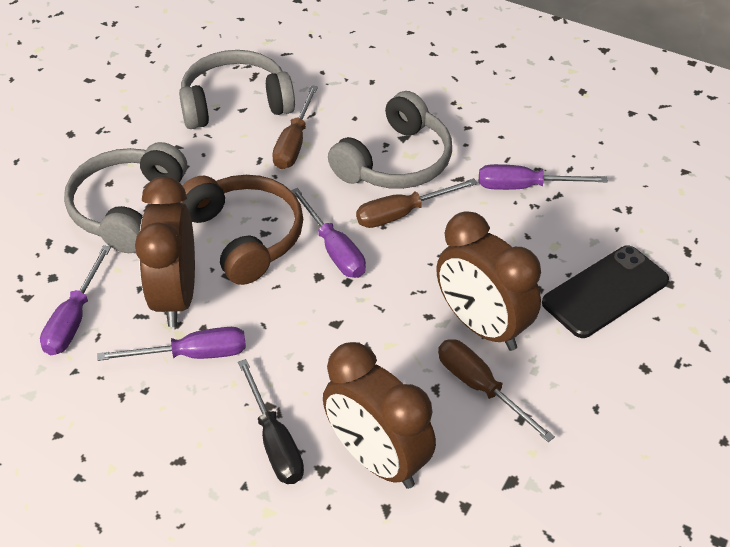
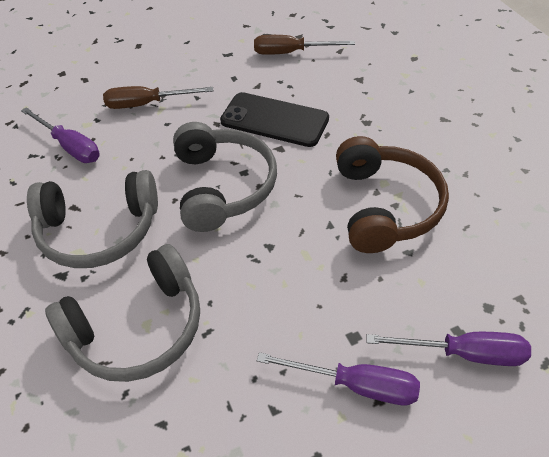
black screwdriver: [238,359,304,484] = 1 -> none = 0
brown clock: [135,177,195,327] [323,342,436,489] [436,211,541,351] = 3 -> none = 0
brown screwdriver: [272,85,318,169] [356,178,478,228] [438,339,555,442] = 3 -> [103,86,213,109] [254,35,355,55] = 2
purple screwdriver: [40,245,111,355] [98,327,246,361] [291,188,366,278] [479,164,608,190] = 4 -> [21,107,100,163] [257,352,420,405] [367,332,531,366] = 3

